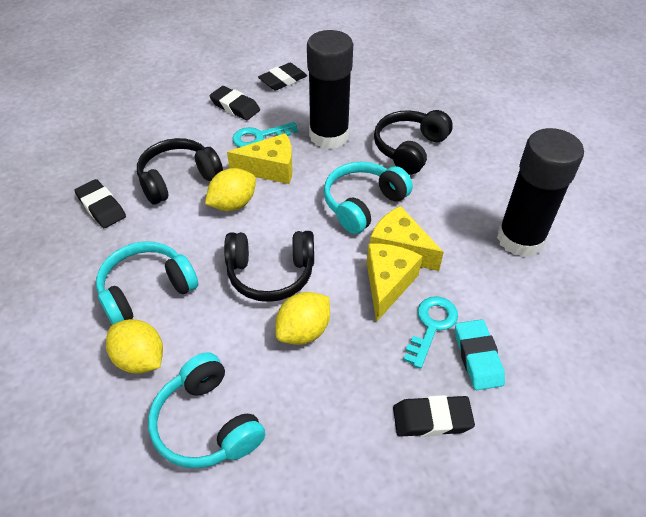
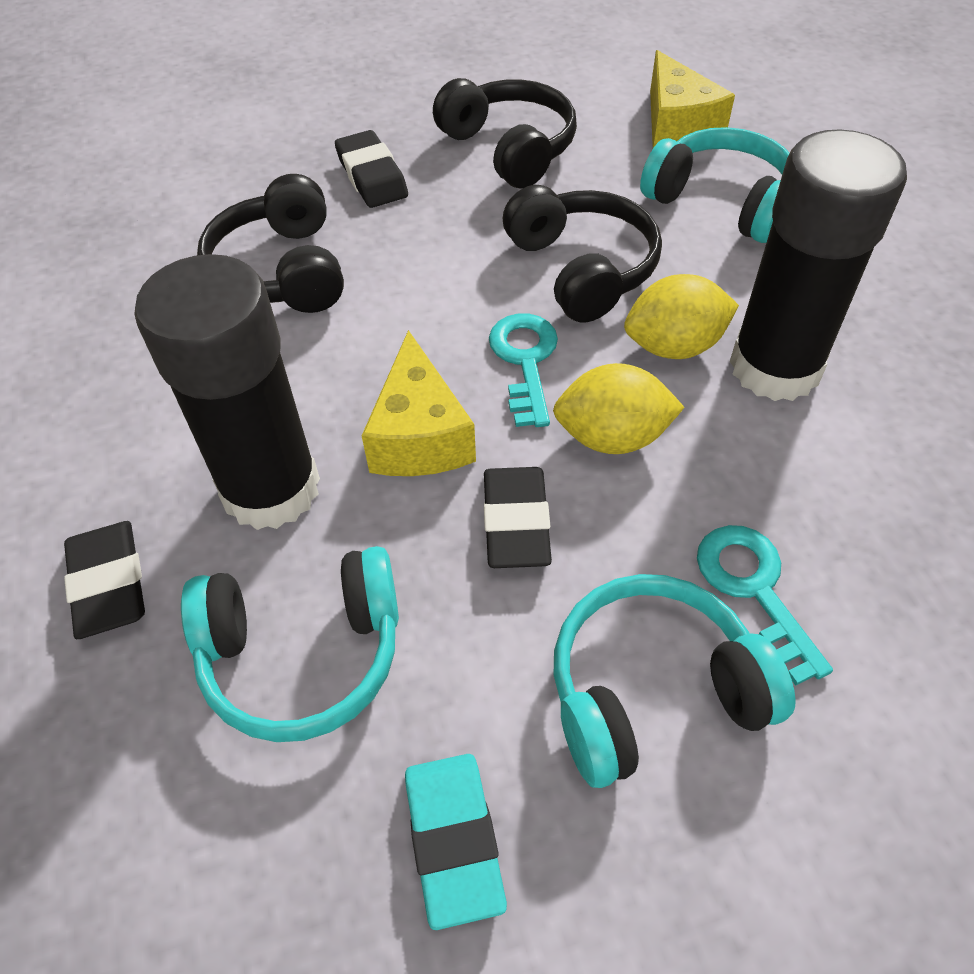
black eraser: [74,179,126,228] [209,86,260,120] [258,63,307,90] [393,395,475,437] = 4 -> [64,521,145,639] [335,130,408,208] [484,467,552,568] = 3
yellow cheese: [227,133,293,184] [367,244,422,322] [370,206,444,271] = 3 -> [362,330,476,476] [650,50,735,148] = 2
yellow lemon: [106,319,163,374] [205,168,256,211] [275,292,330,345] = 3 -> [553,363,685,454] [624,274,739,359] = 2

